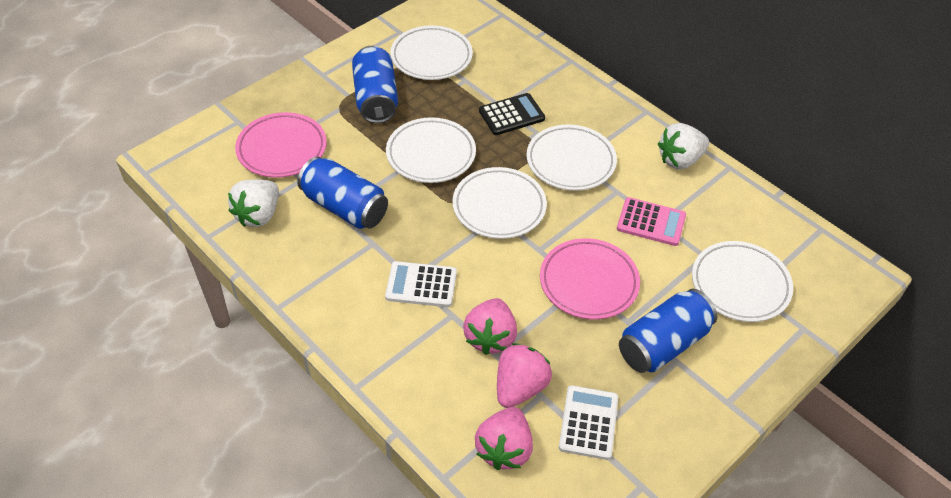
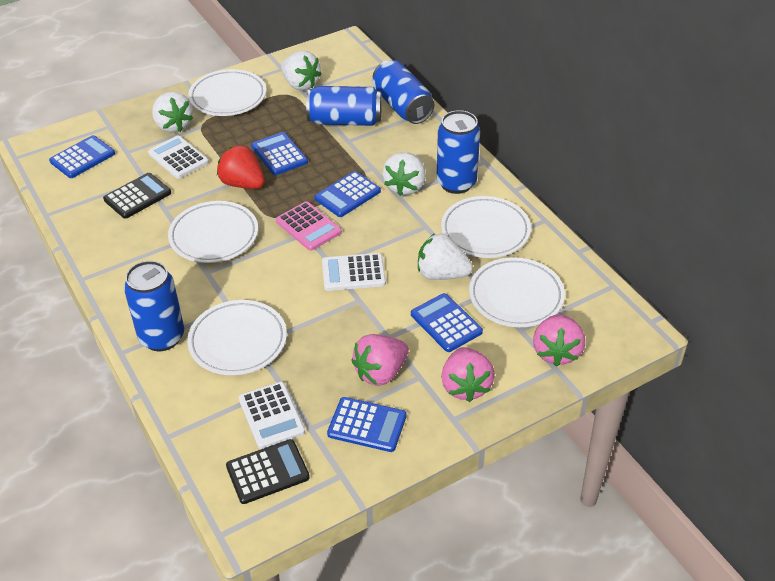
black calculator: [479,93,545,135] = 1 -> [103,173,171,219] [226,439,310,504] = 2
blue calculator: none = 0 -> [49,135,115,178] [251,132,308,175] [315,171,381,217] [327,397,407,452] [411,293,483,352] = 5
blue can: [297,156,388,229] [352,46,398,123] [619,289,717,373] = 3 -> [124,261,184,351] [306,86,382,126] [373,60,434,124] [436,110,480,194] = 4
pink plate: [235,112,327,178] [540,238,640,319] = 2 -> none = 0
red strawberry: none = 0 -> [217,145,265,189] = 1
white calculator: [385,261,457,307] [559,385,618,460] = 2 -> [148,136,209,179] [239,382,305,449] [322,253,386,291] = 3
white strawberry: [228,179,279,227] [658,123,709,169] = 2 -> [152,92,193,133] [281,51,322,91] [382,152,426,196] [418,233,473,280] = 4

